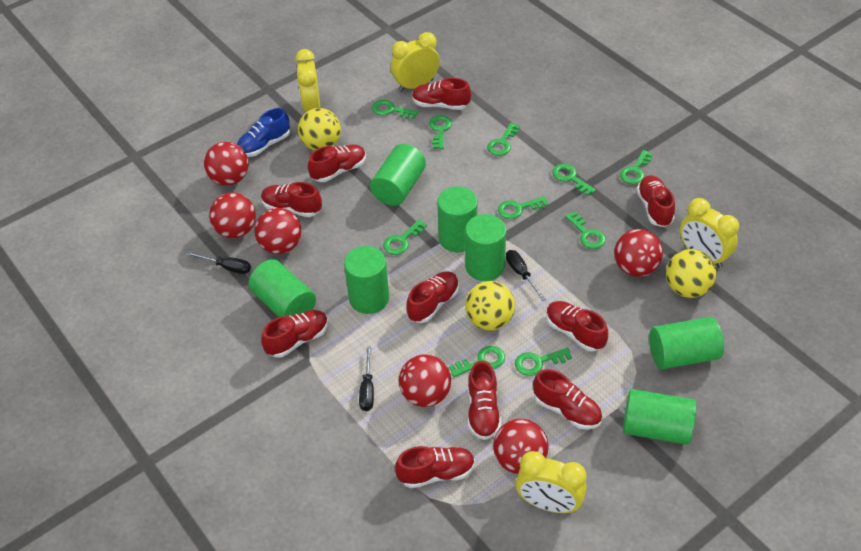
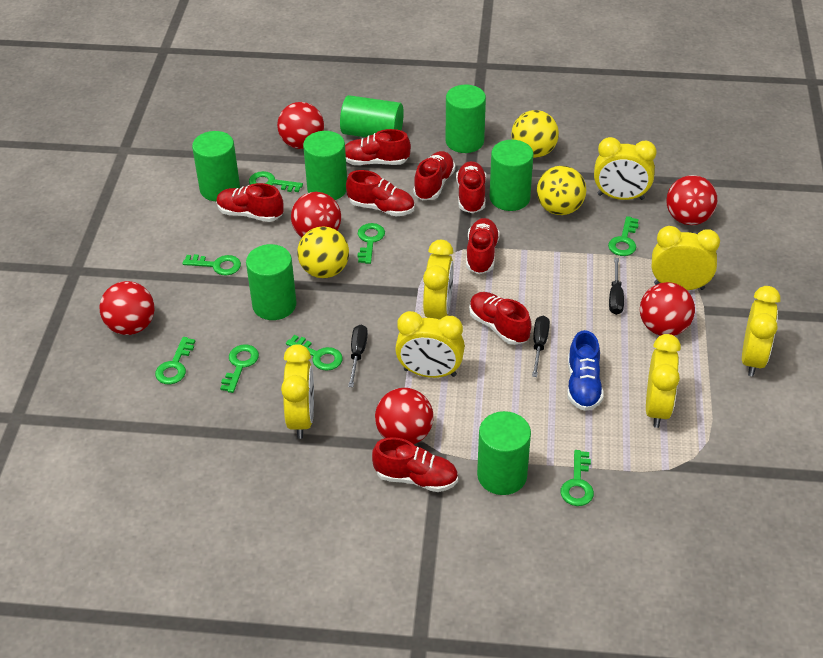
green key: [372,100,418,119] [383,219,427,255] [429,115,452,149] [449,346,505,377] [487,123,520,156] [498,196,548,219] [515,348,572,376] [552,164,596,196] [565,211,606,249] [620,150,653,184] = 10 -> [155,337,195,384] [182,254,241,276] [220,345,259,393] [249,171,303,192] [286,335,343,371] [358,223,385,264] [561,450,594,506] [608,216,639,256] = 8
red shoe: [261,182,322,217] [261,310,328,358] [308,144,366,182] [395,446,475,488] [406,271,459,323] [412,78,471,110] [468,361,501,440] [533,369,602,430] [546,301,608,352] [636,175,675,227] = 10 -> [216,183,284,222] [345,129,411,165] [346,170,415,216] [372,437,458,492] [413,151,455,200] [456,161,486,213] [466,218,500,274] [469,292,532,345] = 8
yellow clock: [295,49,320,112] [391,32,440,92] [516,451,587,513] [680,198,739,268] = 4 -> [281,344,314,439] [395,311,465,378] [423,240,454,319] [594,137,657,200] [646,334,681,428] [652,226,720,290] [742,286,780,377] = 7

